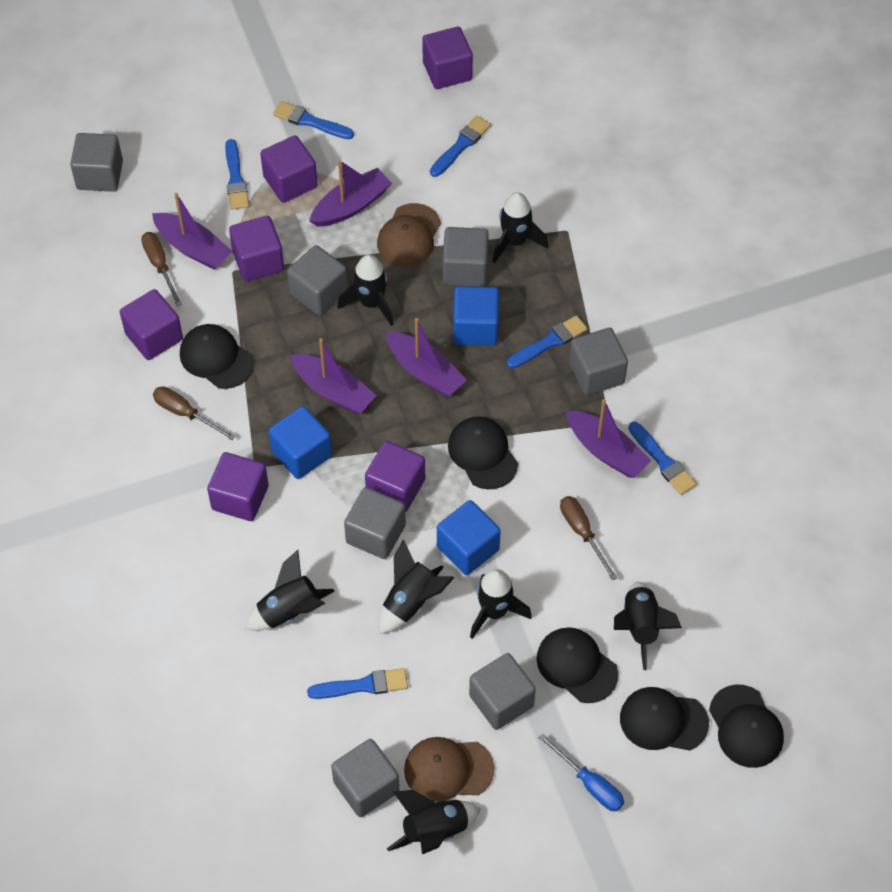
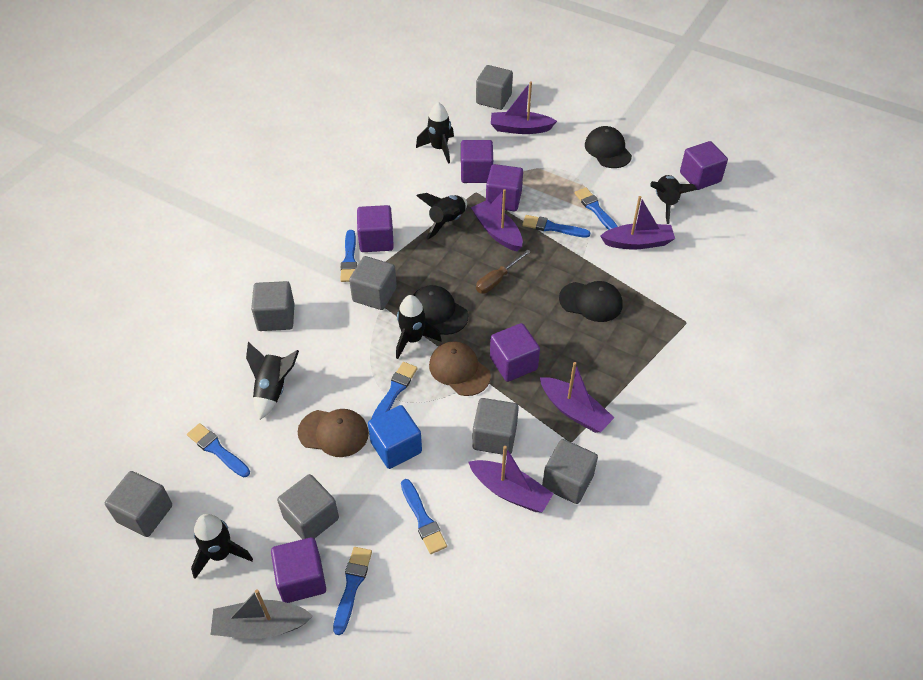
black cap: [180,324,254,389] [448,416,518,489] [537,627,618,703] [620,687,709,751] [709,684,784,768] = 5 -> [413,285,468,335] [559,281,623,322] [585,126,632,168] = 3
black rocket: [245,550,334,631] [338,255,394,326] [379,539,454,634] [387,790,481,854] [470,569,532,639] [492,192,548,263] [614,582,682,670] = 7 -> [191,514,253,579] [246,342,299,420] [396,295,442,359] [416,102,454,164] [416,193,467,240] [650,175,697,224] = 6
blue brush: [225,139,249,210] [273,101,354,139] [307,668,408,699] [430,116,491,177] [507,315,588,368] [628,422,697,495] = 6 -> [187,423,250,478] [333,547,372,635] [340,230,357,282] [371,362,418,419] [401,479,447,554] [522,215,591,238] [574,187,618,230] = 7
blue cube: [268,406,332,479] [437,500,501,575] [453,286,499,346] = 3 -> [368,405,422,469] = 1
blue screwdriver: [539,734,624,811] = 1 -> none = 0
brown screwdriver: [141,232,182,306] [153,386,236,440] [560,496,617,581] = 3 -> [476,250,531,294] = 1
grey boat: none = 0 -> [211,589,313,639] = 1

